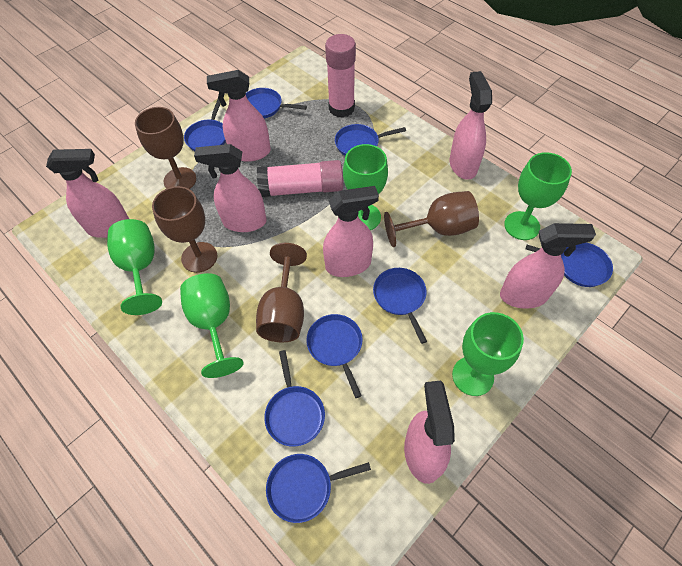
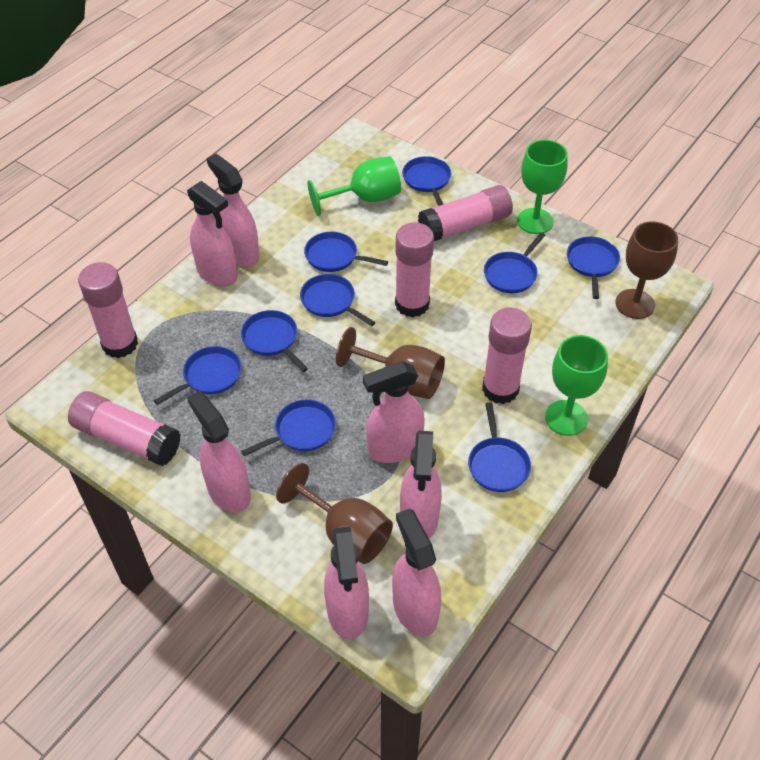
blue pan: [184,99,226,151] [246,88,307,118] [264,350,325,447] [266,454,371,523] [306,314,363,398] [335,124,406,156] [373,268,427,344] [526,243,613,287] = 8 -> [154,346,242,405] [241,310,308,372] [241,399,336,456] [300,274,375,326] [304,232,388,272] [402,156,451,206] [468,403,531,492] [484,232,545,293] [567,236,620,299] = 9
brown goblet: [135,107,196,189] [152,186,217,273] [256,243,307,342] [384,191,479,247] = 4 -> [276,463,393,564] [336,327,445,399] [615,221,678,319] = 3
green goblet: [107,219,162,315] [180,273,244,378] [343,144,388,230] [452,312,524,396] [504,152,572,240] = 5 -> [307,156,401,216] [517,140,568,234] [545,335,608,436] = 3
pink glue stick: [257,160,343,197] [325,34,356,118] = 2 -> [68,391,181,466] [78,262,138,358] [395,222,434,317] [418,185,513,241] [482,308,532,404] = 5

